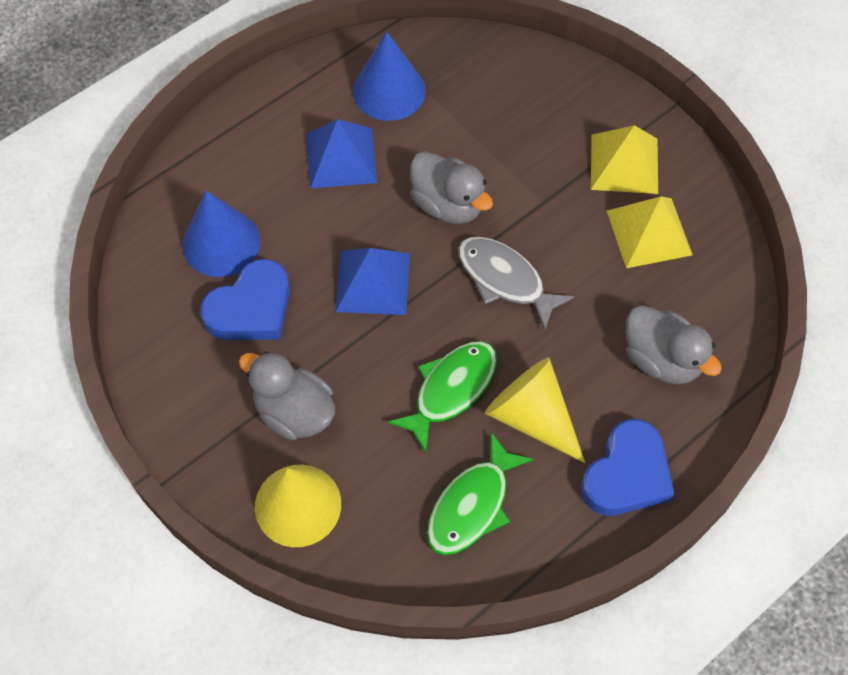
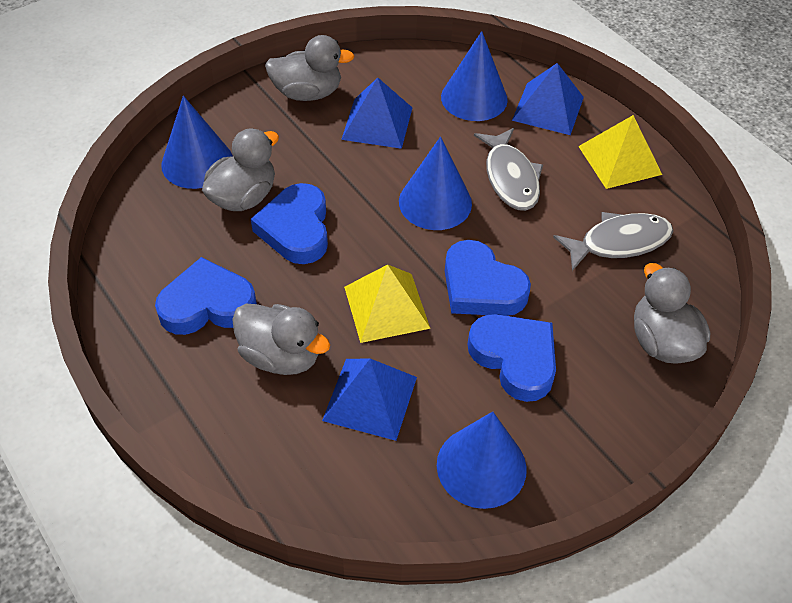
blue cone: [182,191,261,277] [353,32,426,121] = 2 -> [161,96,233,189] [399,137,472,230] [437,411,527,509] [441,31,508,121] = 4
blue heart: [200,259,290,340] [581,419,674,516] = 2 -> [155,257,257,335] [251,183,328,264] [445,240,531,316] [468,314,556,402] = 4
blue pyramid: [307,119,377,188] [335,248,410,315] = 2 -> [322,358,417,441] [341,78,412,149] [512,63,584,135] = 3
green fish: [387,341,497,453] [427,432,534,555] = 2 -> none = 0
grey duck: [239,351,335,440] [410,151,493,224] [626,306,722,385] = 3 -> [202,128,279,211] [232,304,330,375] [265,35,355,101] [634,263,710,364] = 4
grey fish: [458,237,574,330] = 1 -> [474,128,543,211] [553,212,673,271] = 2
yellow cone: [255,465,341,547] [485,357,585,463] = 2 -> none = 0

